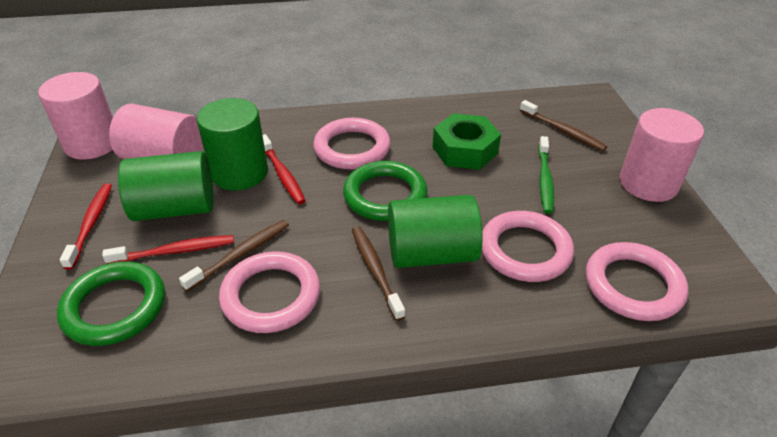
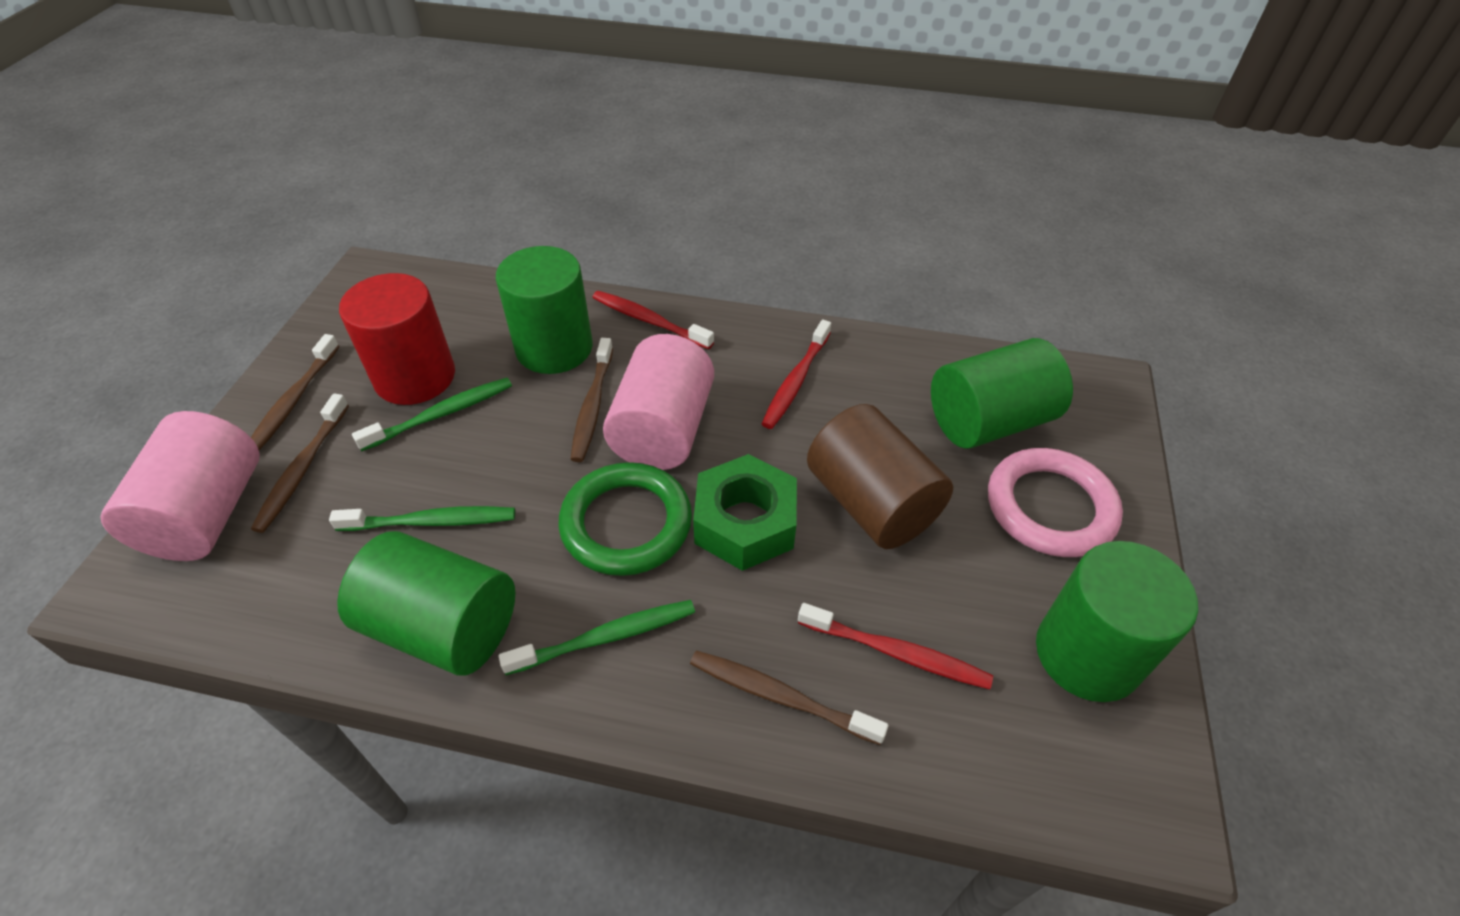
brown cylinder: none = 0 -> [807,404,953,549] = 1
brown toothbrush: [179,220,289,291] [352,226,405,321] [520,100,607,151] = 3 -> [251,334,339,450] [251,394,349,533] [571,338,613,462] [690,651,889,745] = 4
green cylinder: [118,151,214,221] [197,98,268,190] [388,195,483,268] = 3 -> [337,531,515,676] [496,246,593,374] [931,338,1073,449] [1036,541,1198,702] = 4
green ring: [57,262,165,346] [343,161,428,221] = 2 -> [558,462,692,576] = 1
green toothbrush: [538,136,554,214] = 1 -> [329,506,515,531] [352,378,512,451] [499,600,695,675] = 3
pink cylinder: [38,72,113,159] [109,103,203,159] [620,108,704,202] = 3 -> [101,411,259,561] [603,334,714,470] = 2
pink ring: [219,251,320,333] [313,118,391,170] [482,211,574,282] [586,242,688,321] = 4 -> [988,448,1123,557] = 1
red cylinder: none = 0 -> [339,273,455,405] = 1

